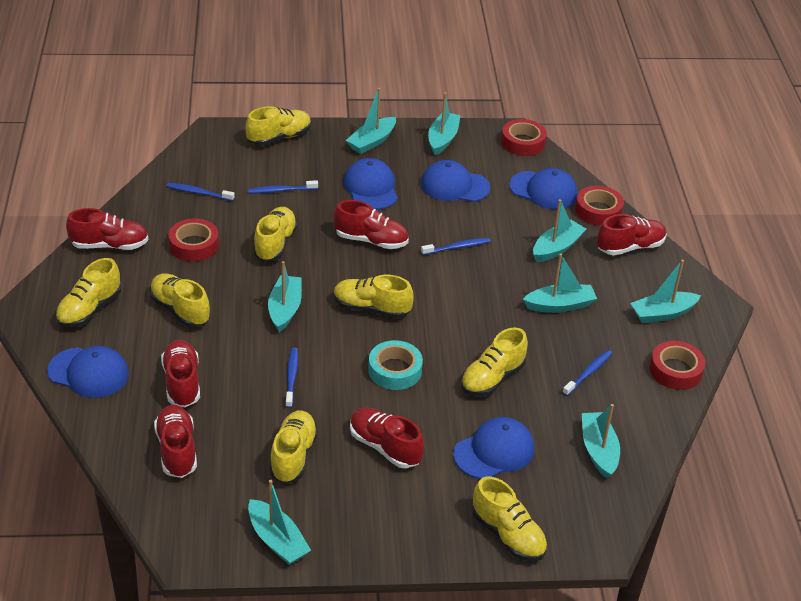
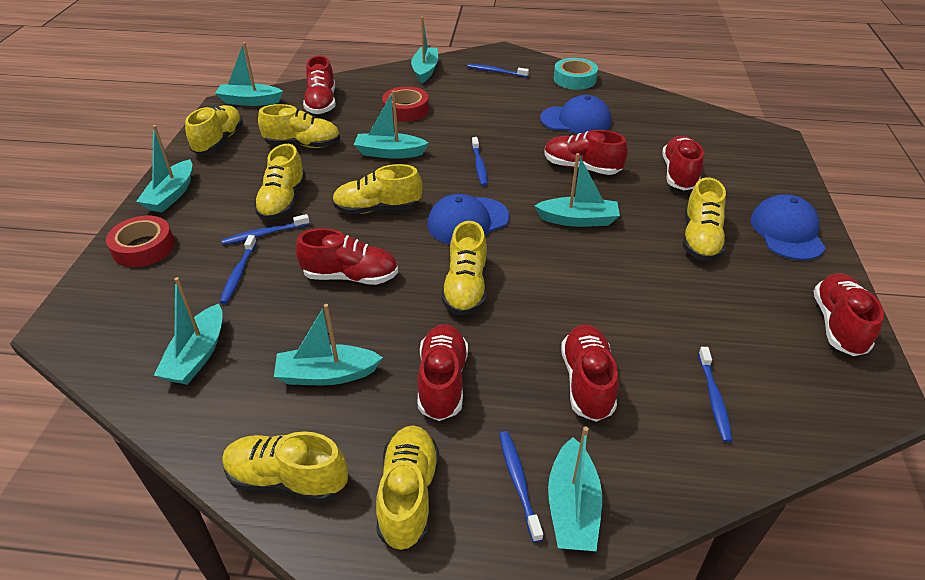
blue cap: [47,346,129,398] [343,158,398,210] [421,160,490,202] [453,417,534,479] [509,168,578,209] = 5 -> [427,194,509,244] [540,95,611,134] [750,194,826,260] = 3
blue toothbrush: [167,183,235,201] [248,180,318,193] [285,347,298,408] [421,238,491,255] [562,350,612,396] = 5 -> [220,235,257,304] [222,214,310,245] [467,64,529,77] [472,137,488,186] [499,431,543,542] [698,347,732,443] = 6
red shoe: [66,208,148,250] [154,405,197,478] [161,340,200,407] [334,200,409,249] [350,407,424,468] [597,214,667,256] = 6 -> [296,228,398,285] [303,55,336,114] [417,324,468,421] [544,130,628,175] [561,324,619,422] [662,136,704,191] [813,273,884,356] = 7
red tape: [169,218,219,262] [501,119,547,156] [575,186,624,226] [650,341,706,390] = 4 -> [106,216,174,267] [382,86,429,122] = 2

